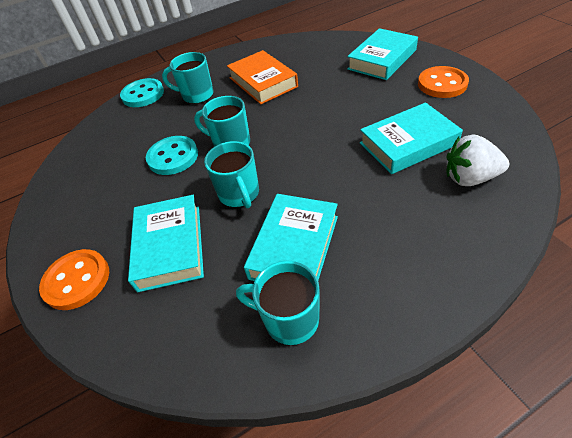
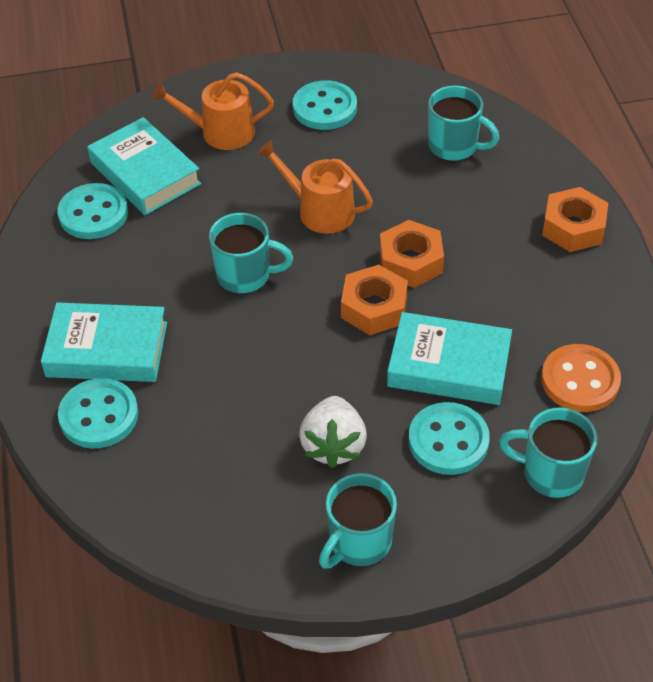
orange book: [227,50,298,104] = 1 -> none = 0
orange button: [39,249,109,310] [418,66,469,98] = 2 -> [541,344,621,412] = 1
orange nut: none = 0 -> [341,265,408,335] [380,220,444,288] [542,187,608,252] = 3
orange watering can: none = 0 -> [152,72,274,150] [257,140,373,234] = 2
turquoise book: [128,195,204,292] [244,194,338,281] [347,28,418,80] [360,103,463,174] = 4 -> [41,302,167,382] [87,117,201,215] [387,312,512,405] = 3
turquoise button: [120,78,164,107] [146,136,198,175] = 2 -> [58,183,128,239] [58,378,138,448] [293,80,357,130] [409,402,490,475] = 4

